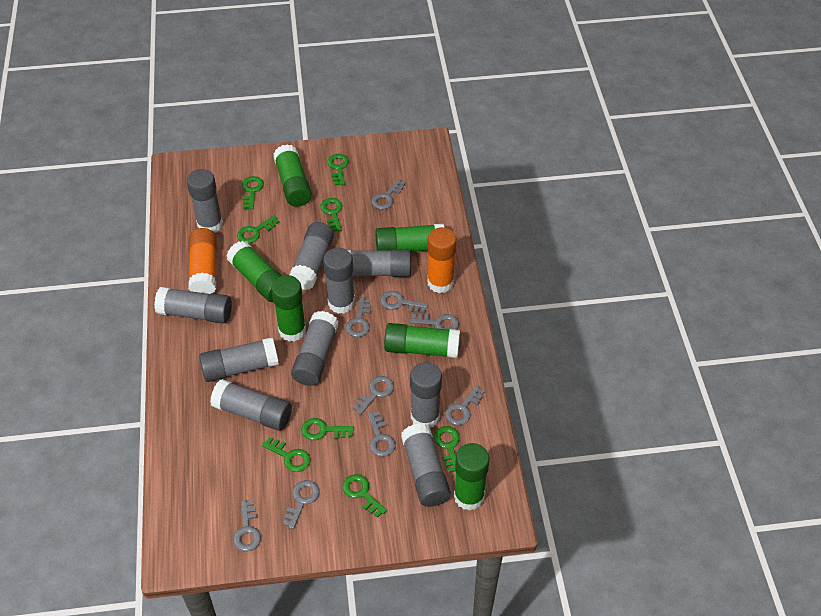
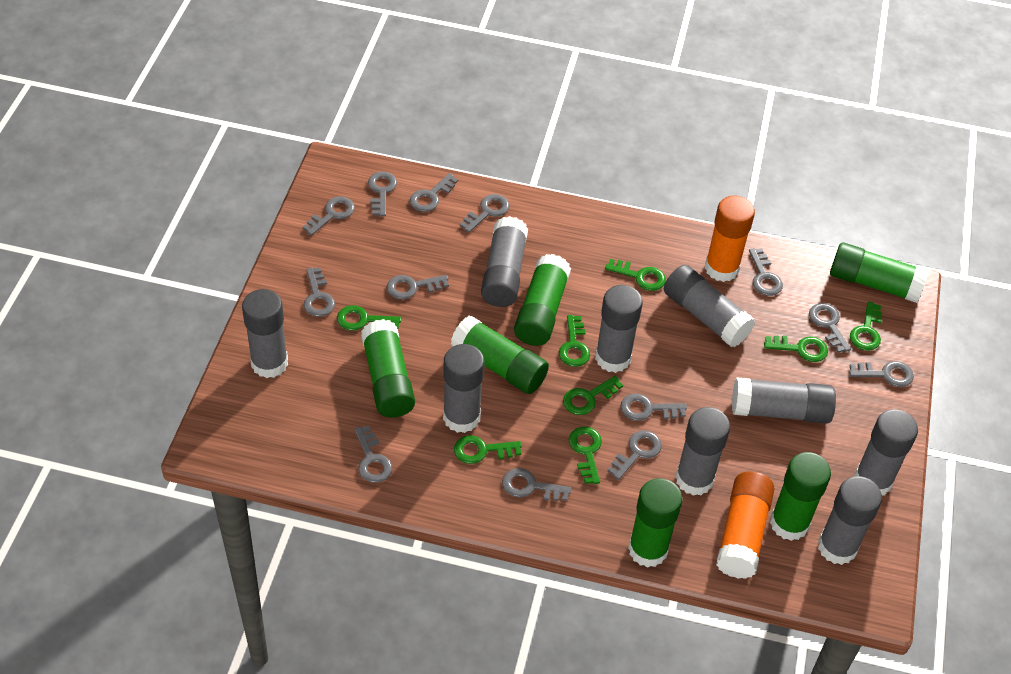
grey glue stick: [154,287,232,324] [187,169,223,233] [199,337,279,382] [210,379,292,431] [289,222,334,290] [291,311,339,386] [323,248,355,314] [348,249,411,277] [401,423,451,507] [410,362,442,427] = 10 -> [242,289,288,378] [443,344,484,433] [481,216,528,307] [595,285,643,373] [664,265,755,347] [675,407,730,496] [732,377,836,424] [818,476,882,565] [854,409,918,495] = 9
grey key: [233,500,261,552] [283,480,319,529] [346,298,371,337] [352,376,394,415] [368,411,396,457] [371,179,405,209] [380,291,428,313] [410,313,459,330] [445,385,485,425] = 9 -> [303,196,355,236] [304,267,335,317] [354,425,392,483] [368,171,397,216] [387,275,449,299] [410,173,458,212] [460,194,510,233] [502,468,571,501] [608,430,662,480] [621,394,687,421] [749,248,783,296] [809,303,851,353] [849,361,914,387] = 13

